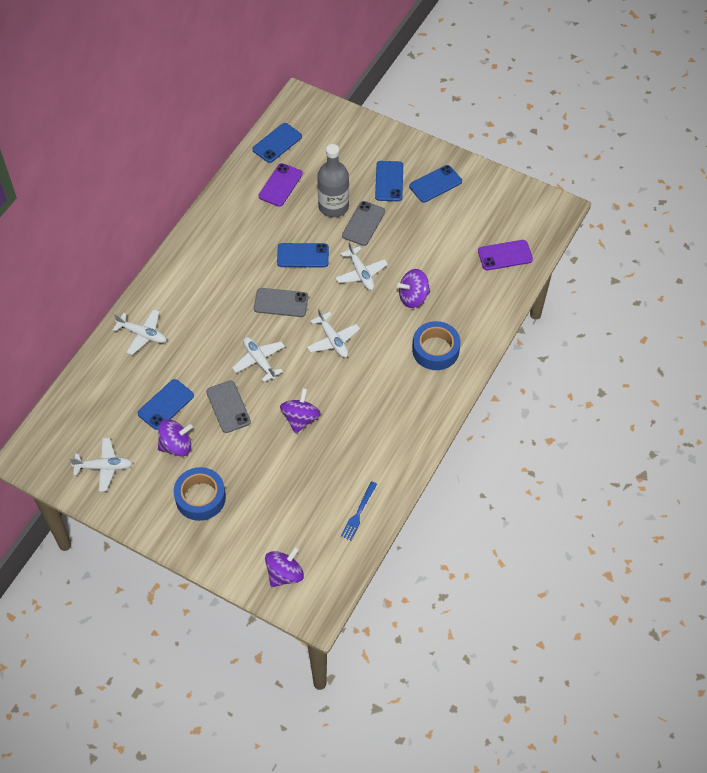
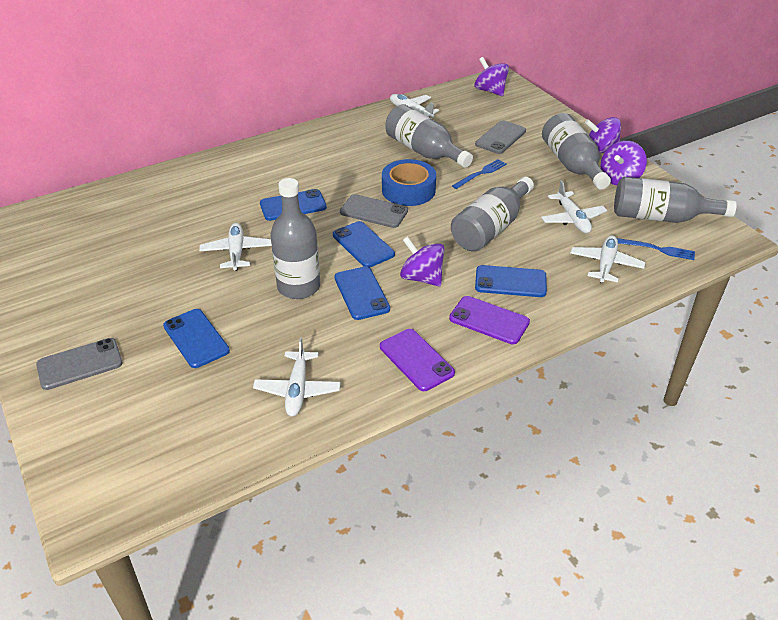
blue fork: [341,481,377,541] = 1 -> [452,159,507,189] [617,238,695,260] = 2
blue tape: [174,467,226,521] [412,321,460,370] = 2 -> [382,159,436,206] = 1
grey bottle: [317,144,349,217] = 1 -> [270,178,320,299] [385,104,473,168] [451,177,534,251] [542,113,611,190] [614,177,737,223] = 5

